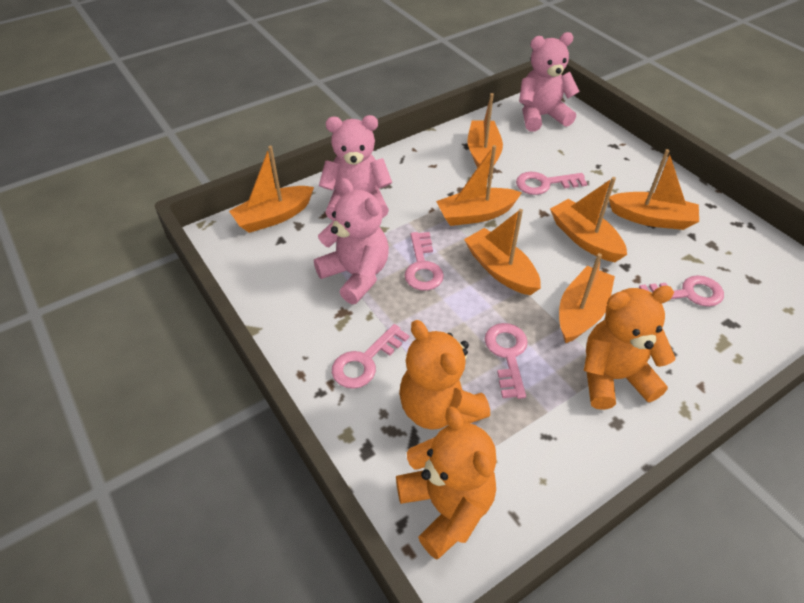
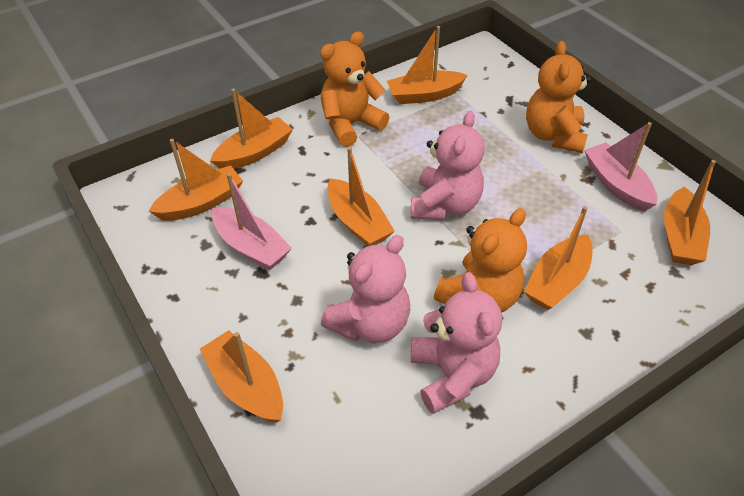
pink boat: none = 0 -> [212,173,292,270] [584,122,657,212] = 2
pink key: [332,324,409,389] [405,232,444,291] [485,323,528,399] [516,172,587,195] [639,275,724,307] = 5 -> none = 0

